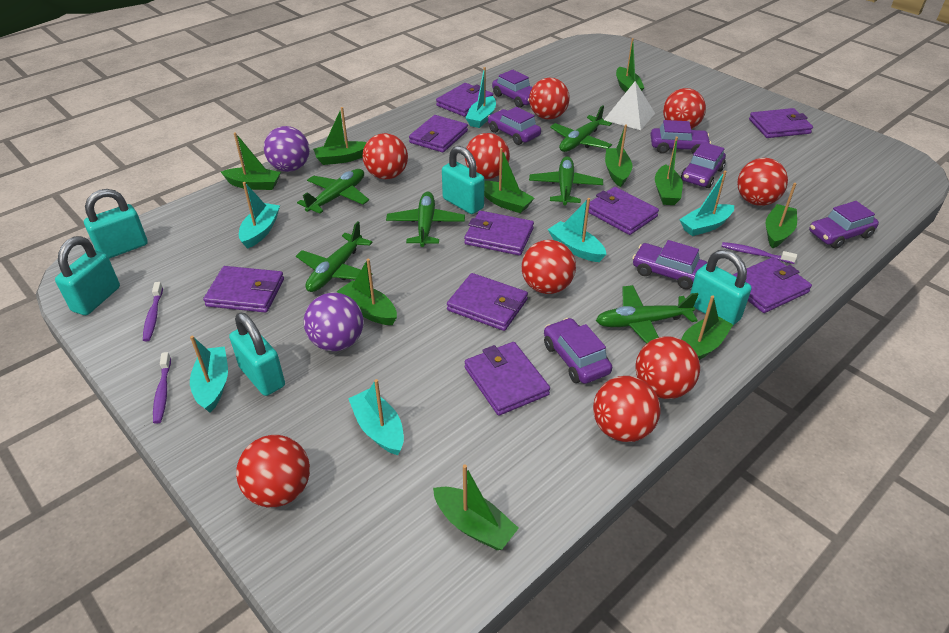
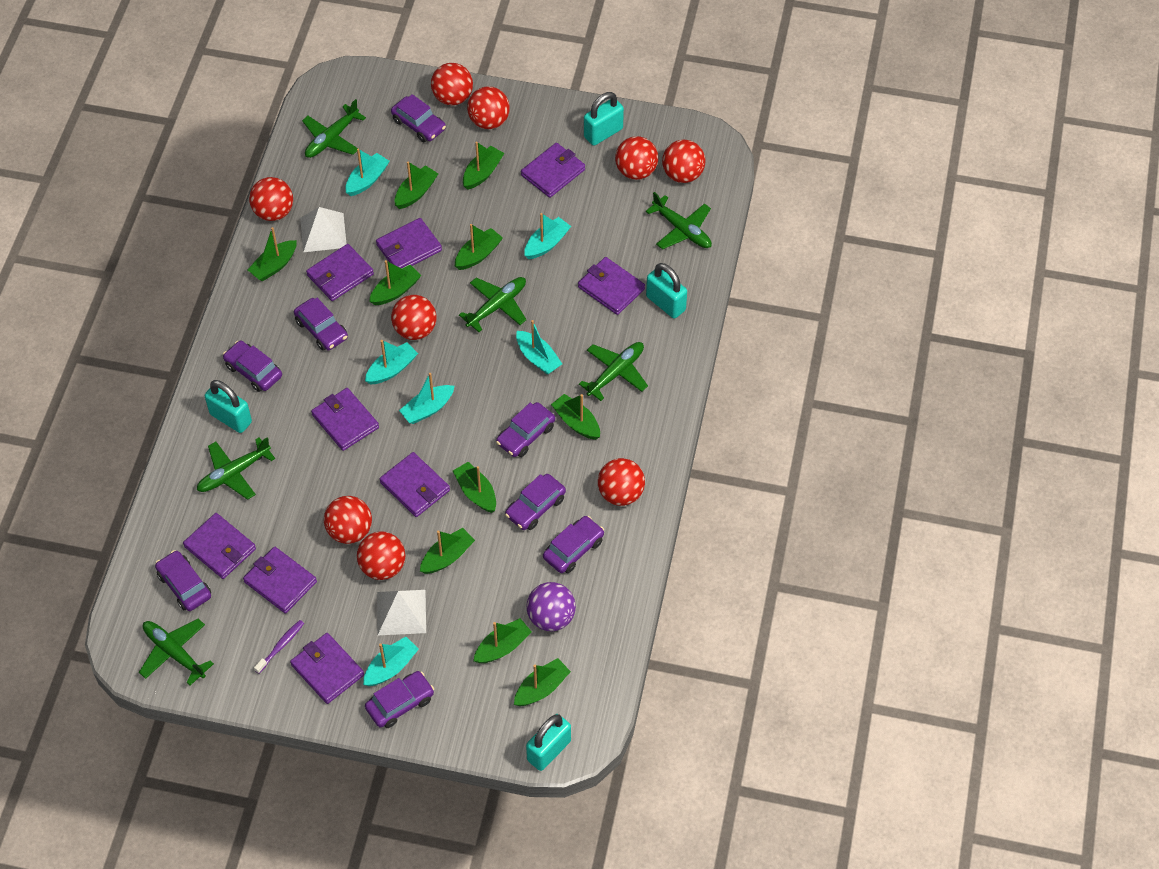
purple ball: [264,126,310,172] [304,293,364,351] = 2 -> [527,582,576,631] = 1
purple car: [488,107,541,145] [492,70,532,108] [544,318,612,384] [632,240,707,289] [650,120,711,154] [681,142,726,188] [809,201,879,249] = 7 -> [155,550,211,611] [223,341,282,392] [294,298,348,350] [365,671,434,728] [391,94,446,142] [496,402,555,457] [505,474,566,530] [543,516,604,573] = 8
purple toothbrush: [143,282,163,341] [153,352,171,424] [721,242,797,264] = 3 -> [254,620,304,674] = 1
turquoise padlock: [55,236,120,315] [84,189,148,259] [229,313,285,396] [442,146,484,214] [690,250,752,326] = 5 -> [205,380,252,433] [526,714,571,771] [584,92,624,146] [646,263,687,319] = 4
white pyramid: [604,81,655,130] = 1 -> [300,207,346,252] [377,590,426,636] = 2

